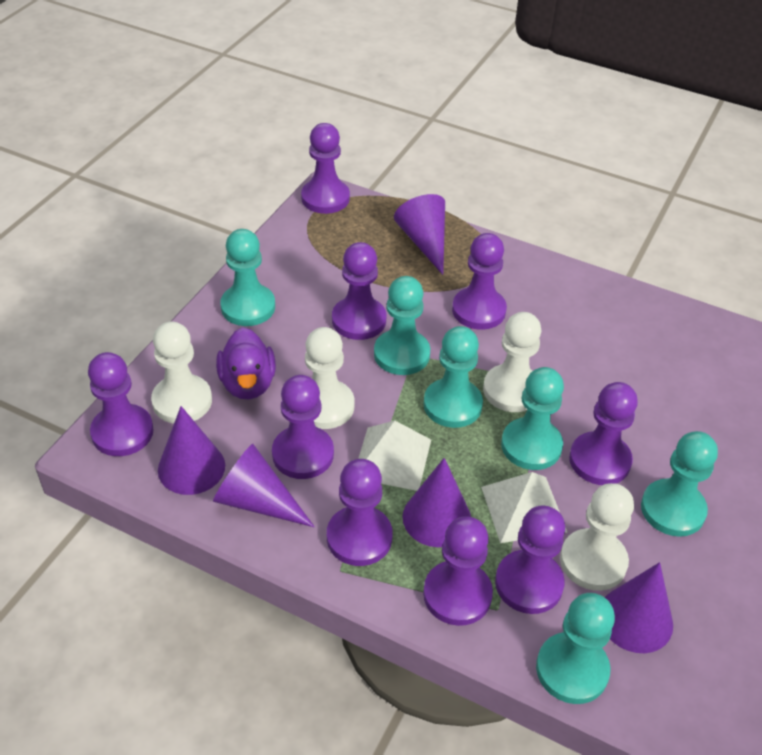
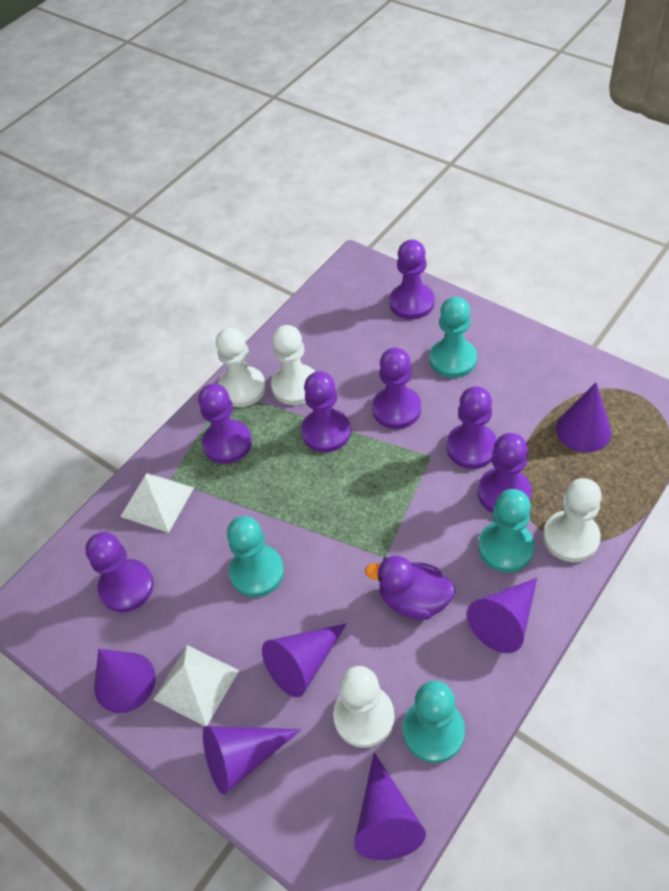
purple cone: [158,406,225,495] [213,444,315,527] [394,194,445,275] [402,458,471,547] [605,562,673,653] = 5 -> [94,649,156,713] [203,726,301,795] [262,623,347,697] [354,752,426,860] [467,578,537,653] [556,383,611,452] = 6
purple pawn: [88,352,154,456] [272,375,334,479] [301,123,350,214] [327,459,393,566] [332,242,386,340] [423,516,493,626] [452,233,507,330] [495,506,565,614] [569,382,638,485] = 9 -> [85,532,154,612] [198,384,252,464] [301,371,351,452] [372,348,421,429] [390,240,435,319] [446,386,497,469] [478,433,532,513] = 7
turquoise pawn: [220,229,275,326] [374,276,430,375] [424,326,483,428] [501,367,564,470] [536,593,615,704] [641,431,718,537] = 6 -> [227,516,284,597] [403,681,465,763] [429,297,477,378] [478,489,535,573] = 4

